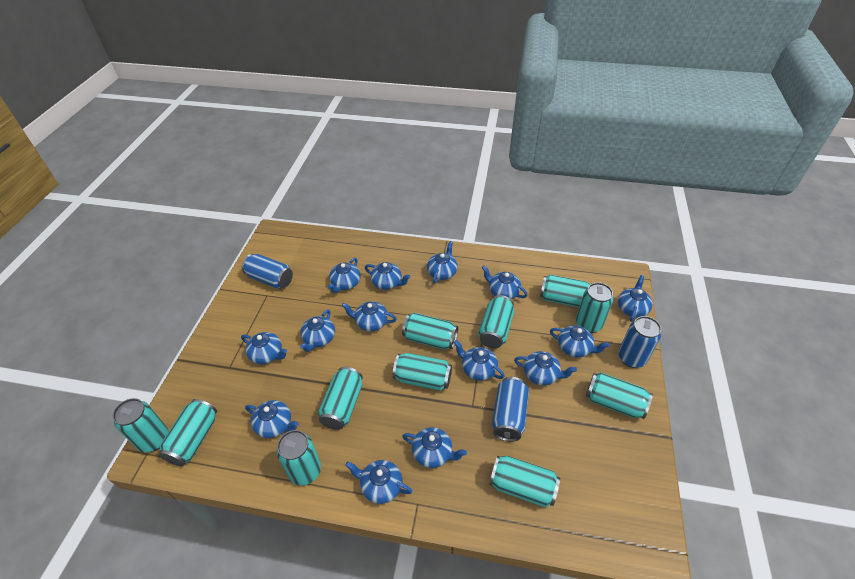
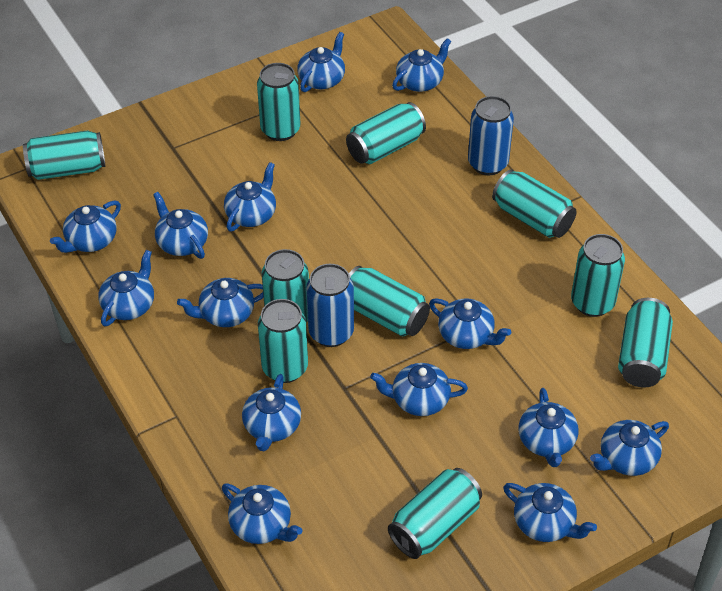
blue can: [242,254,293,289] [492,377,529,442] [619,316,661,368] = 3 -> [306,264,354,347] [468,96,514,175] = 2
turquoise can: [113,398,168,452] [159,399,217,466] [277,430,321,485] [318,367,363,430] [393,353,452,391] [402,313,458,349] [478,295,514,348] [489,455,560,507] [540,275,591,307] [576,282,613,333] [586,372,653,419] = 11 -> [23,130,105,180] [257,63,300,141] [258,299,308,383] [262,249,309,322] [346,102,426,164] [349,266,430,337] [388,468,482,559] [492,169,577,238] [571,234,625,317] [618,298,673,388] = 10

